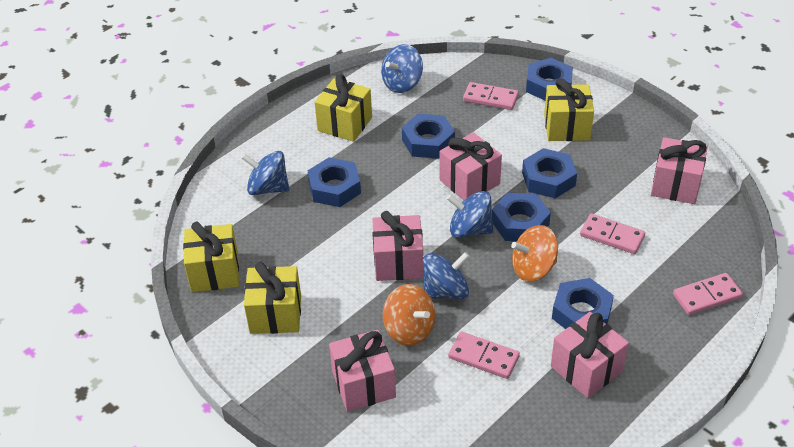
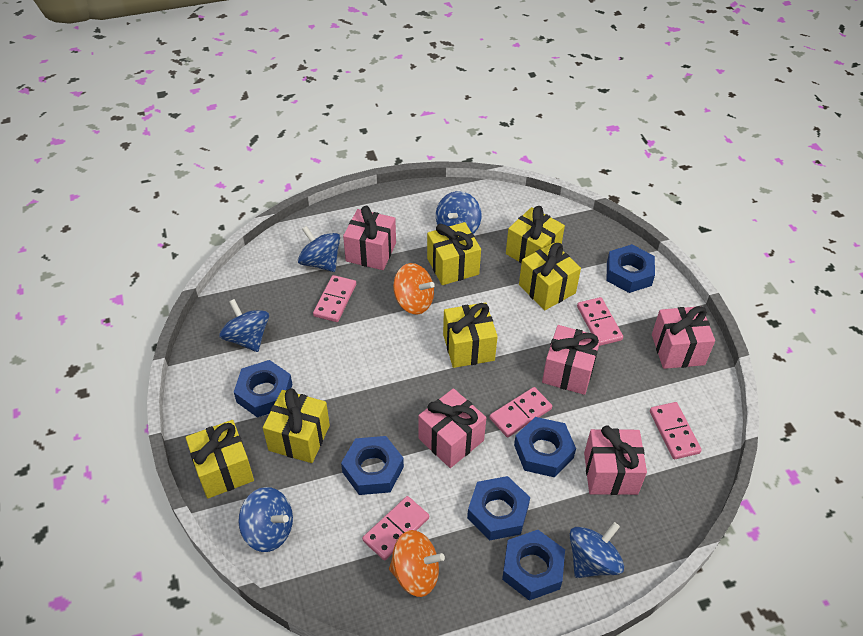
blue spinning top: [242,151,289,195] [381,44,423,93] [423,252,470,299] [447,191,494,238] = 4 -> [219,299,269,352] [238,487,293,552] [298,226,340,272] [436,191,481,234] [569,522,624,578] = 5
pink domino: [448,332,520,379] [463,82,519,110] [580,214,645,254] [673,273,743,315] = 4 -> [313,275,356,322] [362,496,429,561] [490,387,552,437] [577,297,623,346] [650,402,702,459] = 5
yellow gift: [183,222,239,292] [244,262,301,334] [315,74,372,142] [544,78,594,141] = 4 -> [186,420,254,499] [263,388,330,463] [427,222,481,285] [443,302,498,368] [506,206,565,264] [519,243,581,310] = 6

